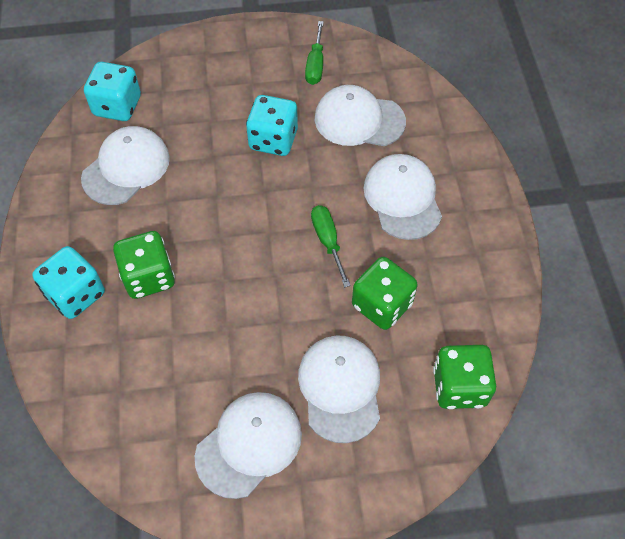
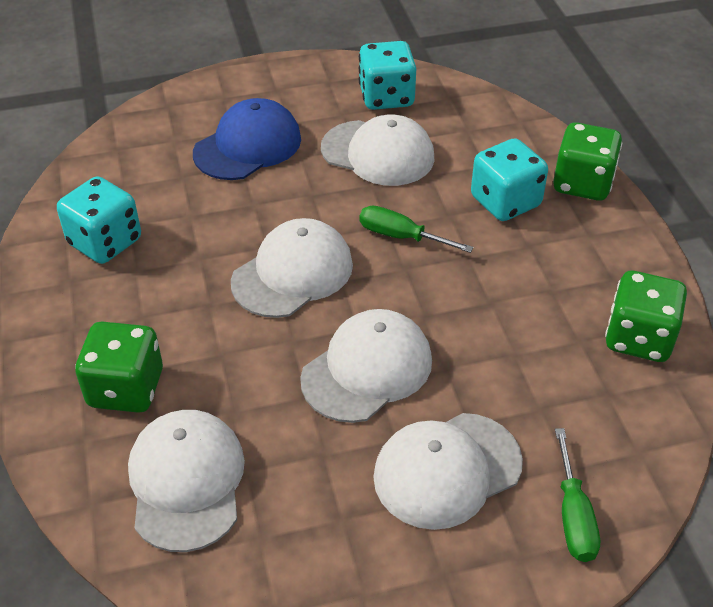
blue cap: none = 0 -> [193,98,301,180] = 1

